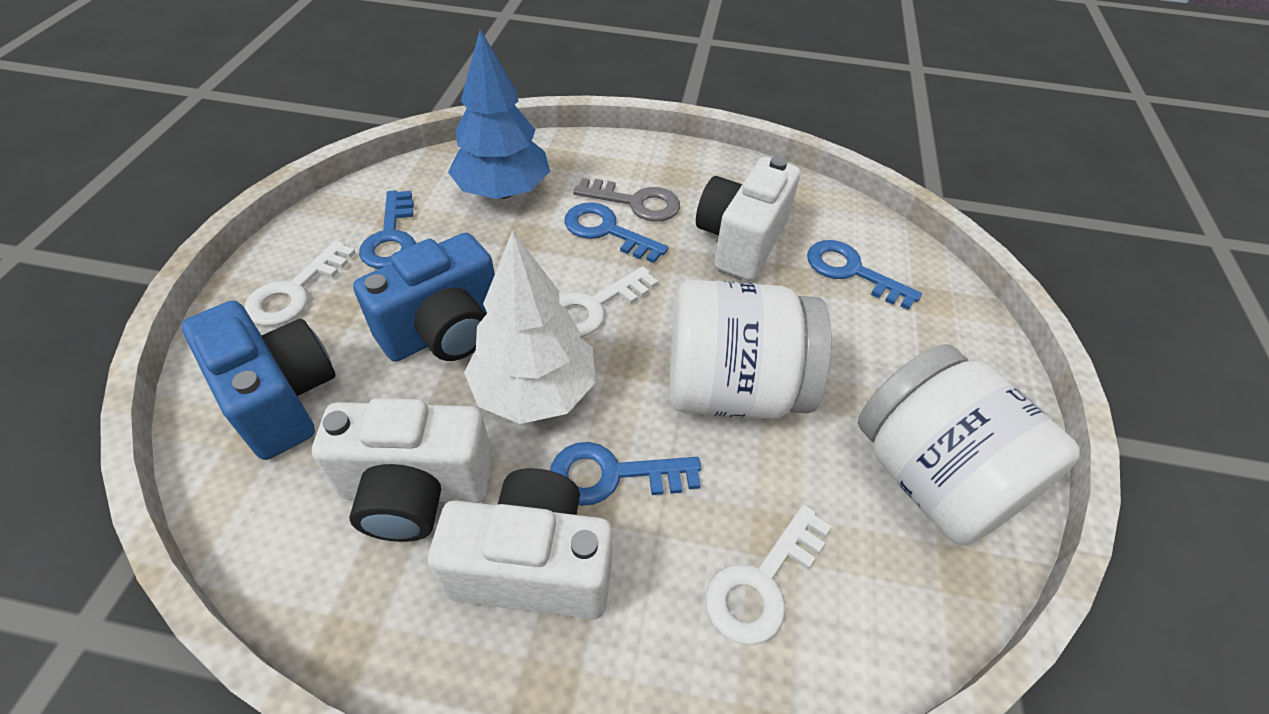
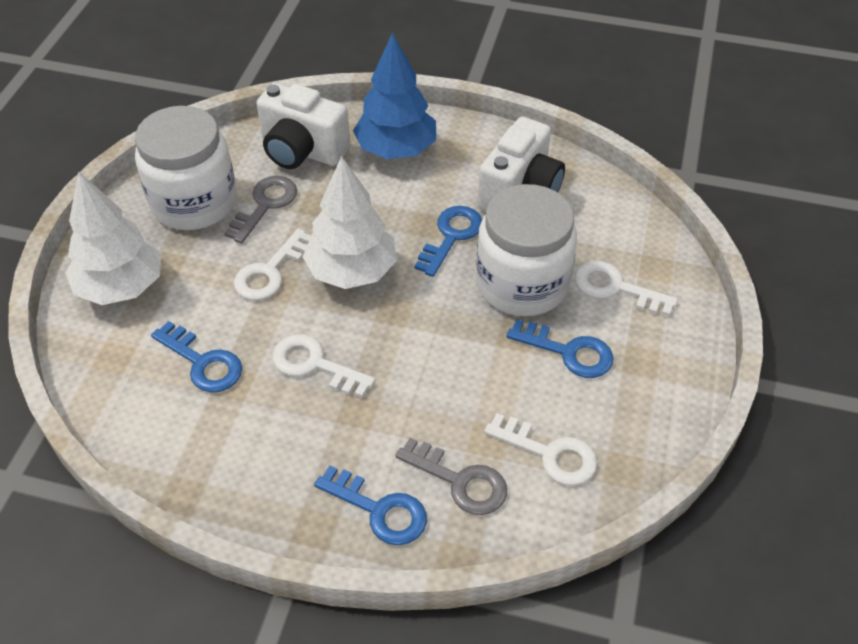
blue camera: [181,300,335,460] [353,233,495,362] = 2 -> none = 0
grey key: [573,178,680,222] = 1 -> [224,176,297,243] [395,437,507,515] = 2
white camera: [312,398,493,542] [428,468,613,619] [696,156,800,281] = 3 -> [257,83,350,169] [478,117,565,211] = 2
white key: [245,240,356,326] [559,266,658,337] [705,504,831,645] = 3 -> [234,229,311,300] [273,334,375,398] [484,413,598,486] [575,261,678,316] = 4
white tree: [464,230,596,424] = 1 -> [65,172,161,305] [303,156,397,289] = 2

